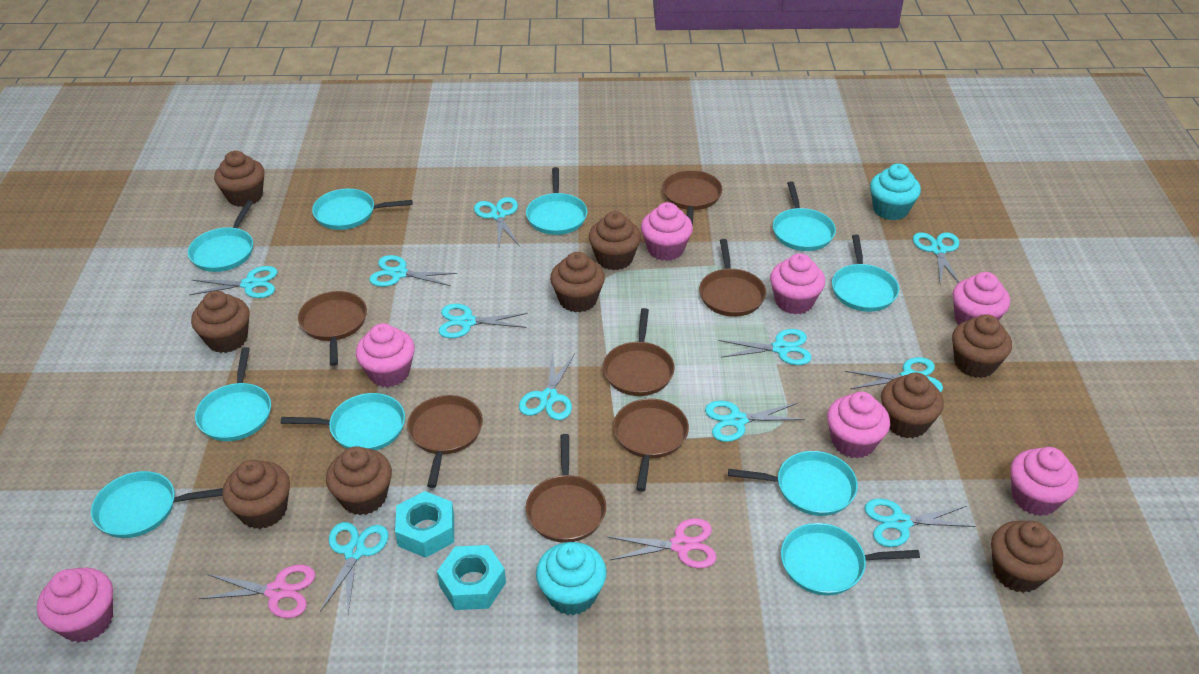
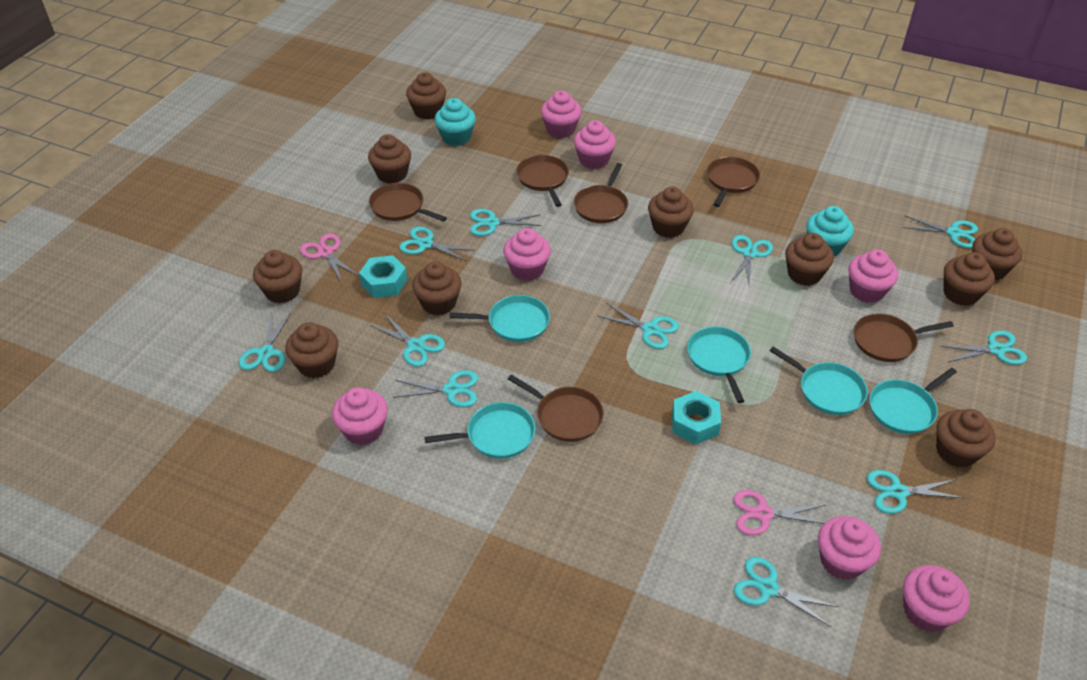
brown cupcake: [191,291,249,353] [214,151,265,207] [222,460,290,529] [326,446,392,515] [550,252,605,313] [589,211,641,270] [881,373,944,438] [952,314,1012,378] [991,521,1063,593] = 9 -> [253,250,302,303] [285,322,338,378] [368,134,411,184] [406,73,446,119] [412,261,461,315] [648,187,694,238] [785,233,834,286] [936,409,996,468] [944,252,995,306] [972,228,1022,281] = 10
brown pan: [298,291,367,366] [407,395,483,488] [526,434,606,543] [603,308,675,396] [613,399,689,491] [662,170,722,226] [699,239,766,317] = 7 -> [369,183,447,222] [508,374,604,442] [516,155,569,207] [574,163,628,223] [707,157,760,207] [854,313,954,362] = 6
turquoise pan: [91,471,223,538] [188,201,253,272] [195,347,271,441] [281,393,405,450] [312,189,413,230] [526,167,587,235] [728,451,858,516] [773,182,836,251] [781,523,920,596] [832,234,899,312] = 10 -> [425,402,535,459] [450,295,550,342] [687,326,751,403] [770,347,868,415] [869,368,957,434] = 5

